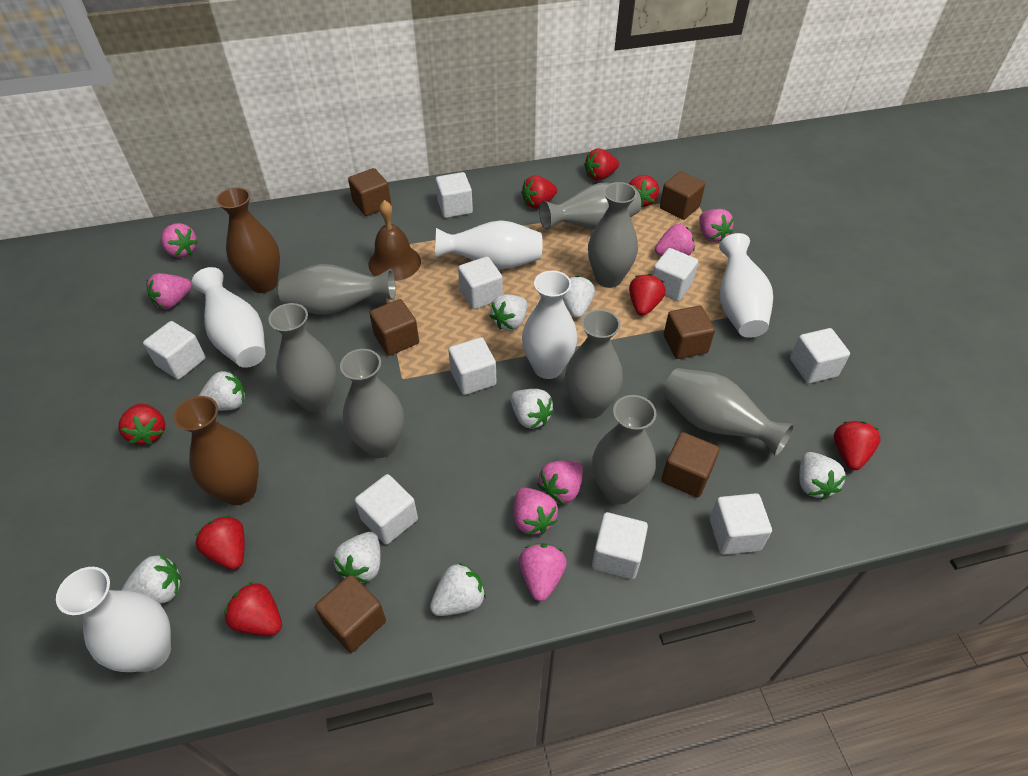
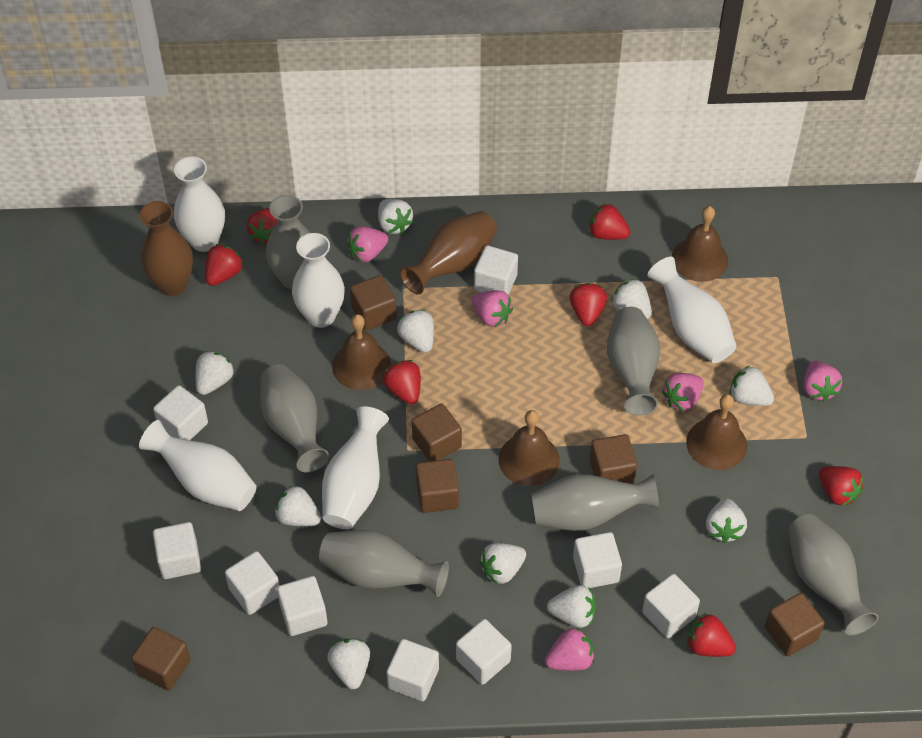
brown bell: [368,200,421,281] = 1 -> [332,314,391,390] [499,410,560,486] [672,206,728,282] [686,394,747,470] = 4
grey vase: [269,303,337,412] [278,264,396,315] [340,349,404,458] [539,183,641,230] [565,309,623,419] [588,182,638,288] [592,395,656,504] [663,368,794,456] = 8 -> [260,364,329,472] [266,195,310,290] [319,530,449,597] [531,474,659,531] [607,307,660,416] [788,514,879,635] = 6
pink strawberry: [146,273,192,309] [161,223,198,258] [514,488,558,535] [519,543,567,601] [537,460,583,505] [655,224,695,256] [699,209,734,242] = 7 -> [347,226,389,262] [471,290,513,327] [545,627,594,671] [662,373,704,411] [804,361,842,402] = 5
red strawberry: [118,404,165,445] [195,515,245,570] [224,582,282,635] [521,175,557,208] [584,148,619,181] [629,175,659,207] [629,274,666,316] [834,421,881,470] = 8 -> [205,244,243,286] [247,208,278,245] [383,360,421,404] [570,283,607,326] [589,203,631,240] [687,613,736,657] [819,466,863,506] = 7
white strawberry: [121,555,182,604] [199,370,245,411] [333,532,381,583] [430,562,486,616] [490,294,527,331] [511,389,554,429] [563,276,595,318] [799,452,846,500] = 8 -> [195,351,234,395] [274,485,321,526] [327,639,370,689] [378,199,414,234] [397,309,434,353] [480,543,526,584] [547,585,596,628] [611,278,652,319] [706,498,747,543] [729,366,774,406] = 10

